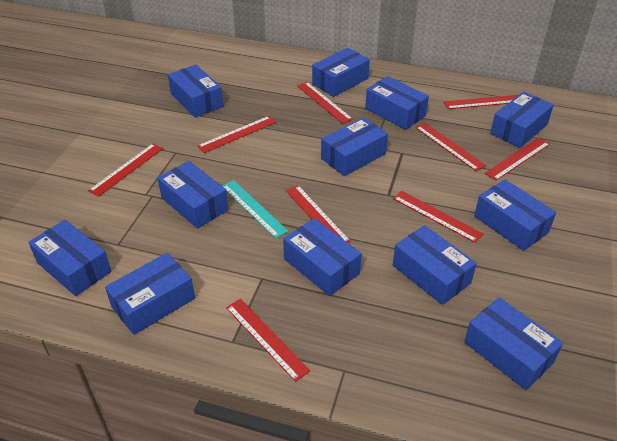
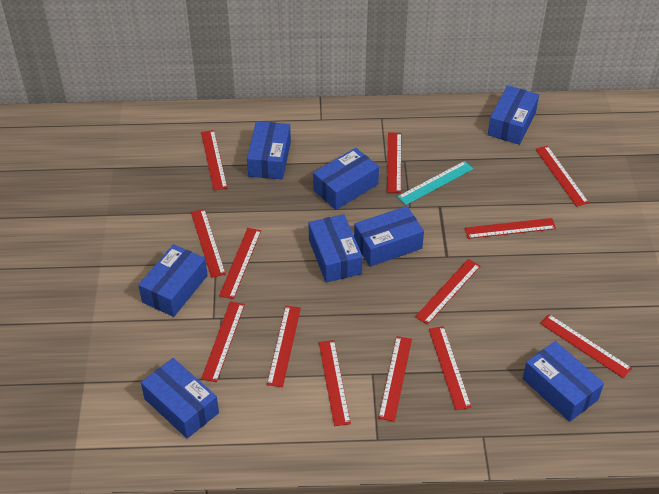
blue box: [28,220,111,296] [105,253,195,335] [157,161,229,229] [168,65,223,118] [283,218,362,296] [312,48,370,97] [321,117,388,176] [365,76,429,130] [393,225,477,305] [464,297,563,390] [474,179,556,251] [490,92,554,148] = 12 -> [138,244,208,317] [141,358,219,439] [247,121,291,179] [309,214,363,283] [313,148,379,210] [354,206,424,267] [488,85,539,145] [522,341,604,422] = 8
red ruler: [88,144,163,197] [198,116,276,153] [226,299,310,382] [286,185,351,243] [297,82,353,124] [393,191,483,243] [415,123,486,171] [444,95,518,109] [485,138,550,181] = 9 -> [191,209,226,278] [201,130,227,191] [201,301,245,382] [219,228,261,299] [267,306,301,387] [319,340,351,426] [378,336,412,422] [387,132,401,193] [415,259,480,325] [429,326,472,410] [465,218,556,239] [535,146,589,207] [540,314,632,378] = 13

